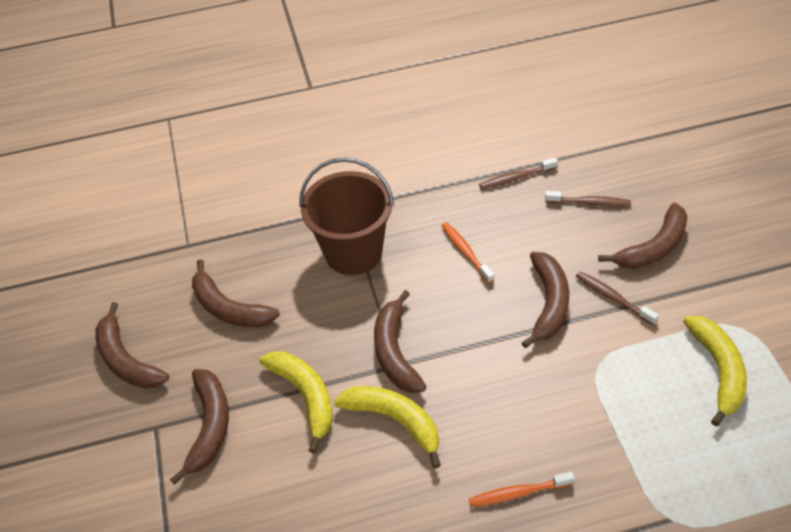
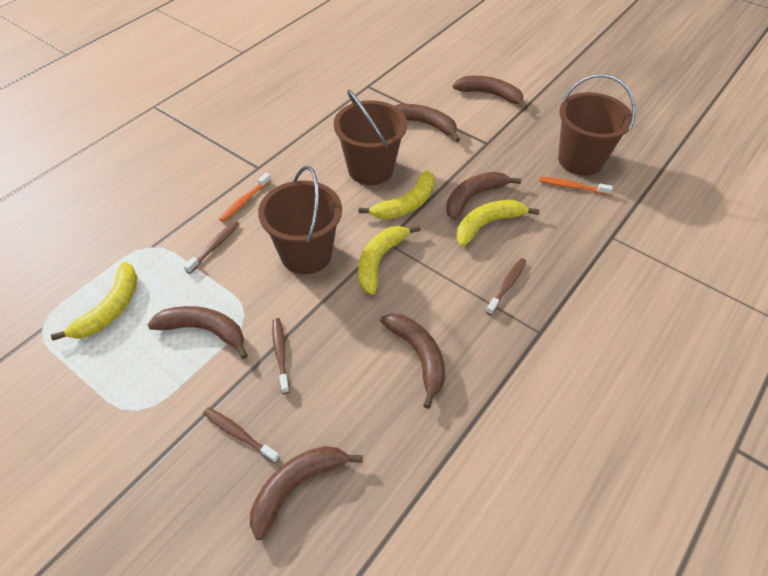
brown bucket: [299,157,394,275] = 1 -> [258,166,342,274] [334,90,407,185] [558,74,636,176] = 3
brown toothbrush: [479,158,558,189] [545,191,631,207] [576,272,659,325] = 3 -> [184,221,240,274] [203,407,280,464] [272,318,290,394] [486,258,526,315] = 4
yellow banana: [259,351,333,453] [334,386,441,468] [683,316,747,426] = 3 -> [51,262,137,341] [358,225,420,295] [359,170,435,220] [457,200,540,247] = 4

